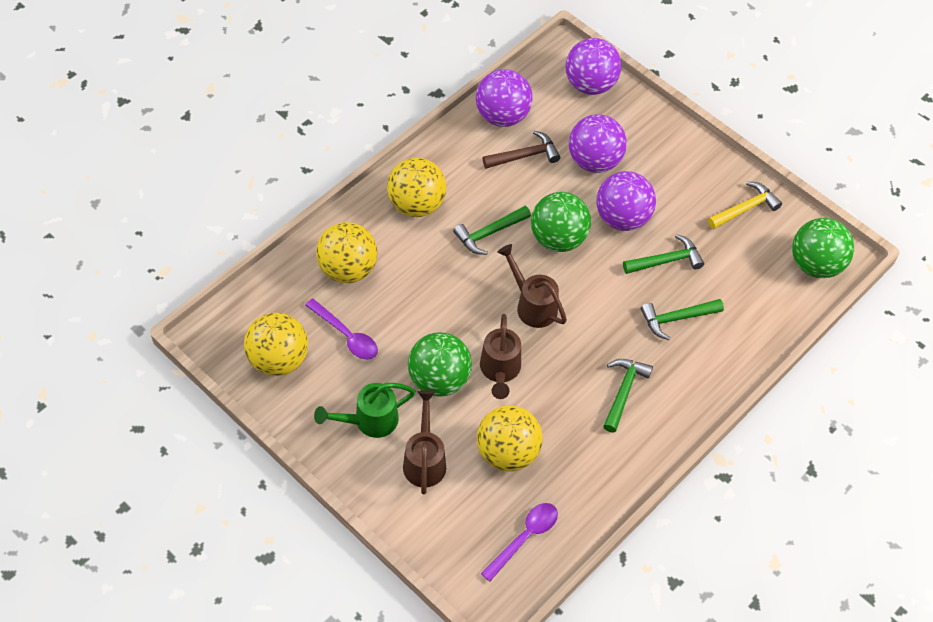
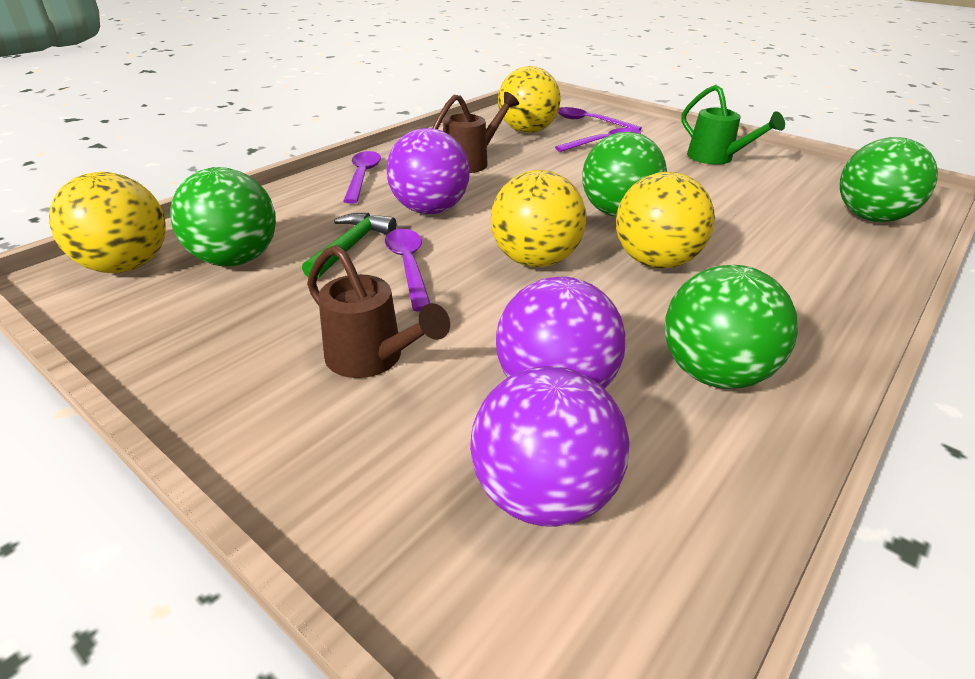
brown hammer: [483,131,560,169] = 1 -> none = 0
brown watering can: [403,390,446,494] [480,314,521,399] [497,244,567,328] = 3 -> [307,245,450,378] [432,92,519,173] = 2
green ball: [408,332,472,397] [531,192,591,252] [792,218,854,278] = 3 -> [170,167,276,266] [583,132,667,217] [665,265,798,389] [840,137,938,222] = 4
green hammer: [453,206,531,255] [603,359,653,432] [623,234,704,274] [641,299,724,340] = 4 -> [302,213,396,279] = 1
purple ball: [476,69,532,127] [566,38,621,95] [569,114,627,173] [596,171,656,231] = 4 -> [387,128,470,214] [470,366,630,527] [496,277,626,389] = 3
purple spoon: [305,298,378,360] [481,503,558,582] = 2 -> [343,151,381,204] [385,229,430,312] [555,128,641,152] [558,107,642,131] = 4
yellow hammer: [708,182,782,229] = 1 -> none = 0

